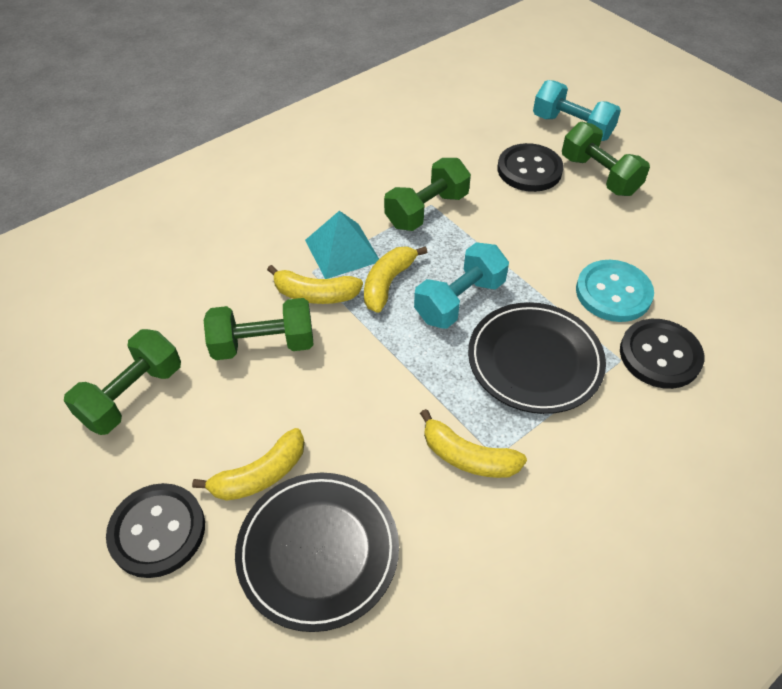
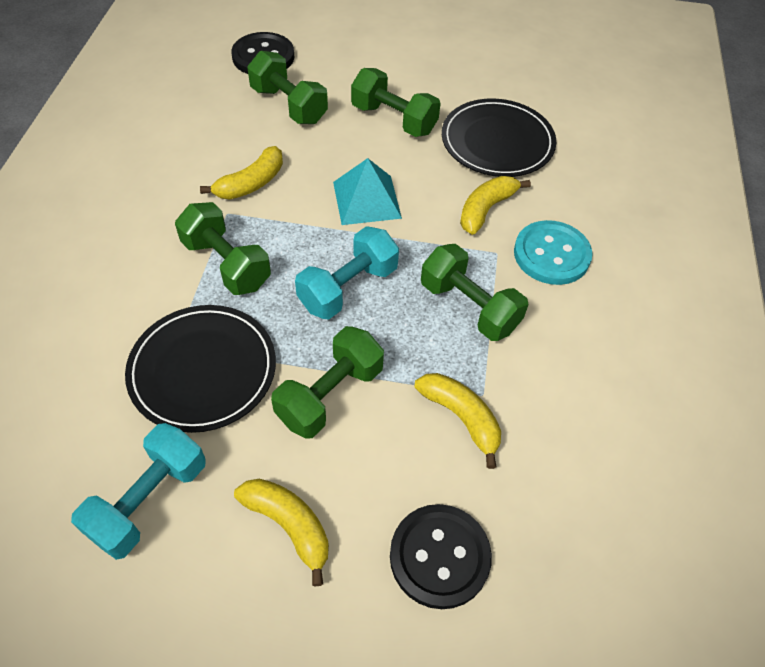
black button: [106,483,205,578] [497,143,564,192] [620,319,704,389] = 3 -> [231,32,295,74] [390,504,492,609] = 2
green dumbbell: [64,329,181,435] [204,298,313,360] [384,158,471,231] [562,122,650,196] = 4 -> [175,202,271,295] [247,51,328,124] [271,326,384,439] [351,68,441,137] [421,244,529,341] = 5

